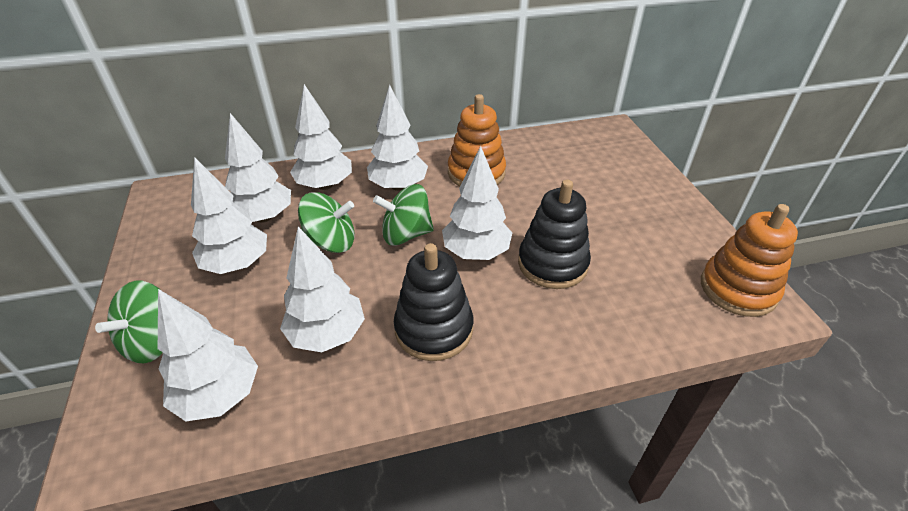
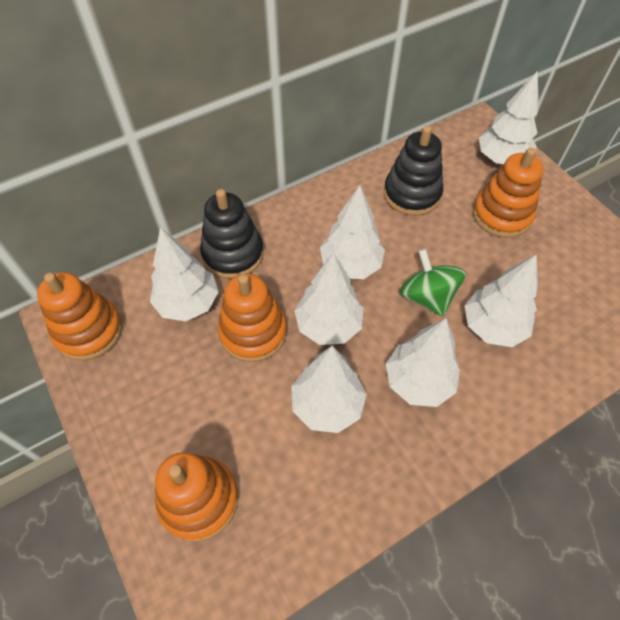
green spinning top: [95,281,163,363] [298,192,355,253] [373,184,434,246] = 3 -> [400,249,466,317] = 1
orange stacking toy: [448,94,506,186] [701,204,798,317] = 2 -> [37,272,122,361] [155,452,238,542] [218,274,287,362] [473,148,543,238] = 4

